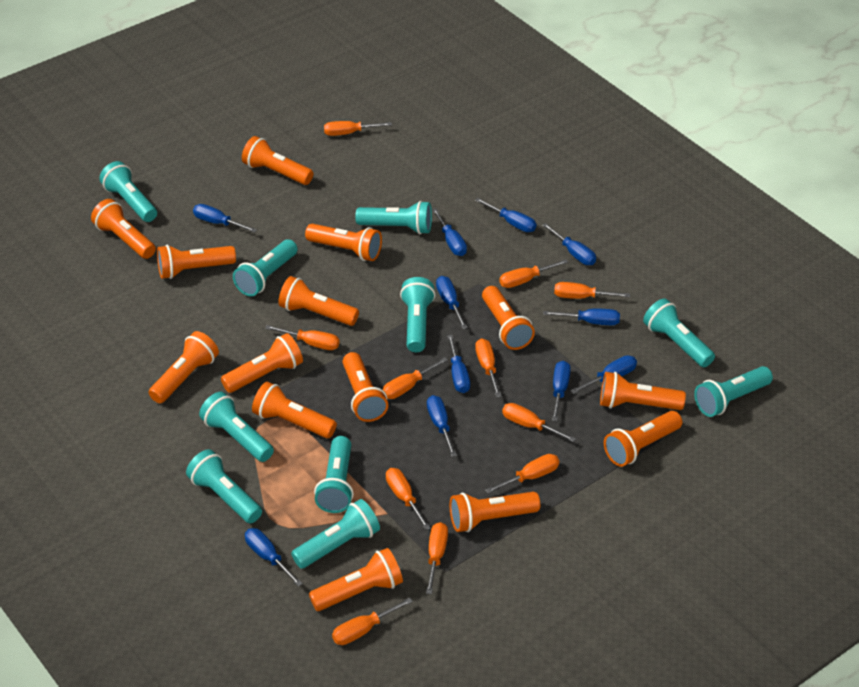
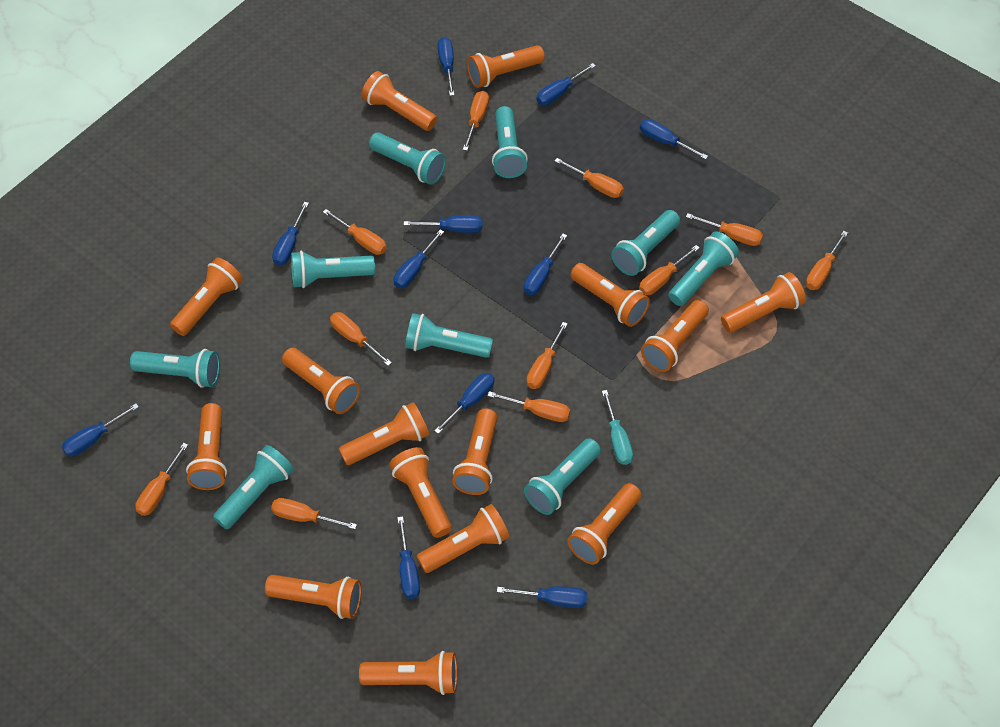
orange flashlight: [91,199,156,259] [148,331,219,403] [157,245,236,279] [221,333,303,393] [242,136,313,185] [252,382,337,438] [278,276,359,326] [305,224,382,261] [309,548,403,611] [343,352,388,422] [450,492,540,532] [482,286,535,350] [600,372,686,410] [604,411,682,467] = 14 -> [170,257,243,336] [186,403,227,490] [265,575,362,619] [282,348,360,414] [339,402,429,465] [359,651,457,695] [361,71,437,131] [389,447,452,538] [417,504,510,573] [452,408,497,495] [467,45,545,88] [568,483,641,564] [571,263,650,327] [641,300,709,372] [721,272,806,333] = 15
turquoise flashlight: [100,161,157,222] [186,449,262,523] [199,392,274,462] [233,239,297,297] [291,499,380,569] [314,436,354,513] [355,201,432,234] [400,277,435,352] [643,299,715,367] [694,366,773,417] = 10 -> [130,349,220,388] [213,445,294,529] [291,251,375,288] [369,132,446,185] [405,313,493,358] [492,106,528,178] [524,438,601,515] [611,210,680,276] [668,232,739,306] = 9
turquoise screwdriver: none = 0 -> [602,390,633,465] = 1

